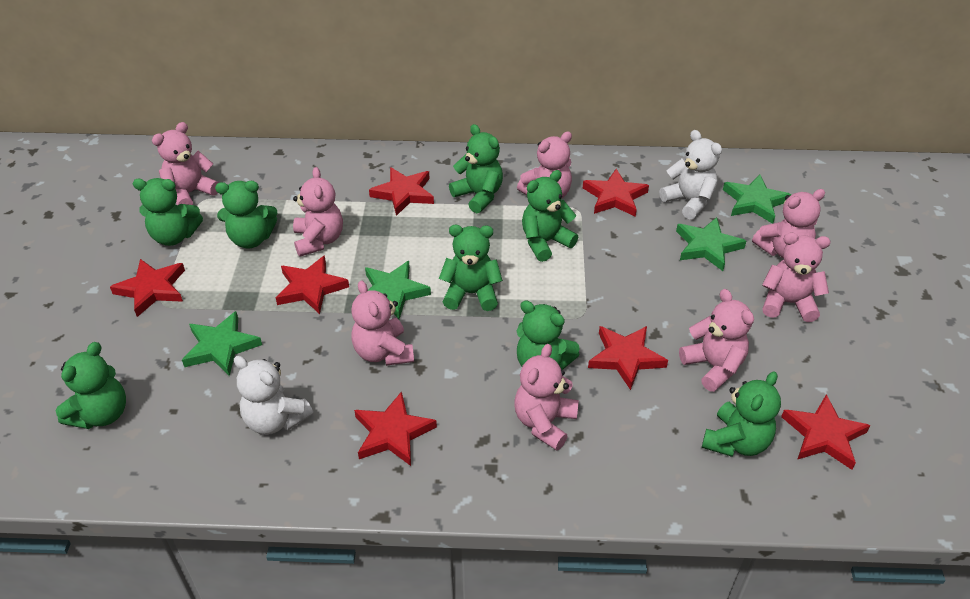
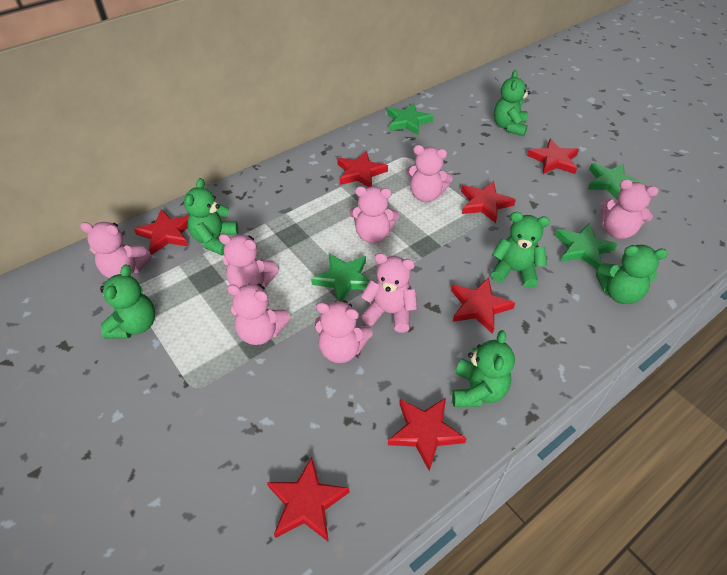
green teddy bear: [56,342,126,429] [132,178,203,246] [215,181,277,248] [439,225,503,311] [449,124,503,213] [517,300,580,370] [522,170,578,262] [702,372,781,457] = 8 -> [100,264,155,339] [184,178,238,256] [452,330,515,407] [491,212,550,288] [494,70,531,136] [596,245,668,304] = 6
white teddy bear: [234,356,313,435] [659,130,722,219] = 2 -> none = 0

